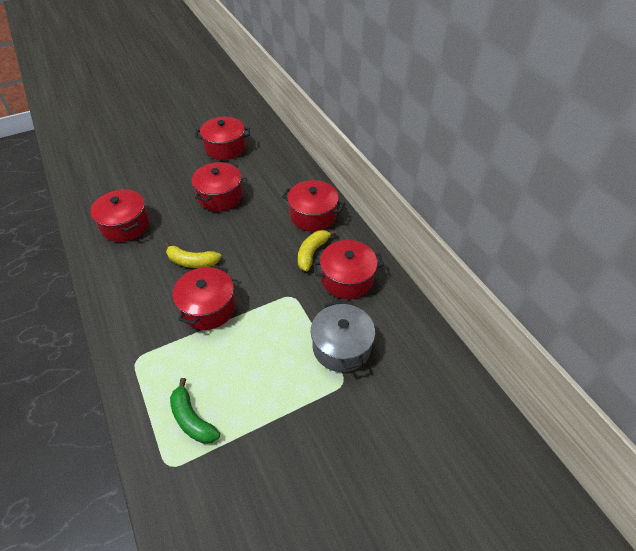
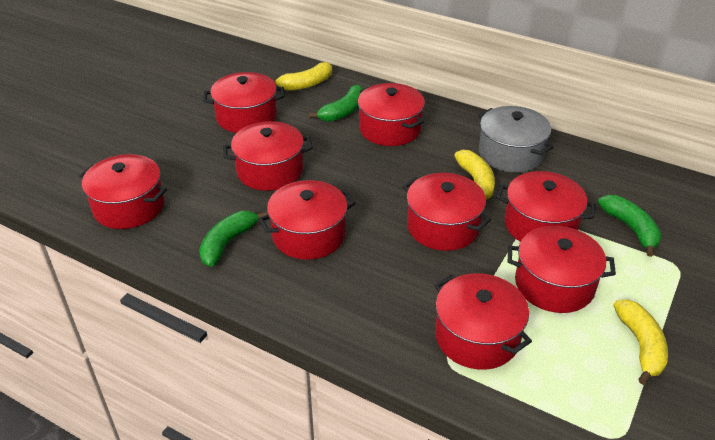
green banana: [170,378,220,444] = 1 -> [199,211,267,267] [309,85,363,122] [598,195,662,257] = 3
red pot: [90,189,149,242] [172,265,236,330] [192,162,243,211] [195,117,250,160] [282,180,345,232] [313,240,384,299] = 6 -> [79,154,167,229] [203,72,284,133] [223,121,313,191] [258,180,356,260] [358,83,425,146] [403,173,491,251] [434,273,532,370] [496,171,596,242] [508,226,616,313] = 9
yellow banana: [164,242,221,268] [298,230,337,271] = 2 -> [272,62,332,91] [454,150,495,200] [613,299,668,385] = 3

